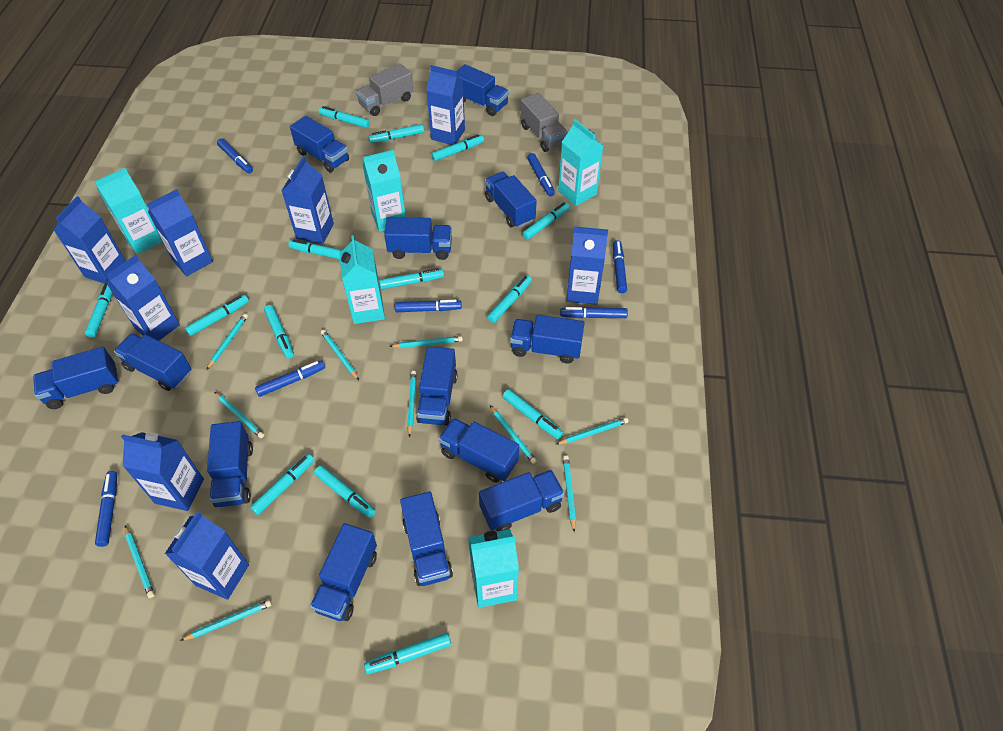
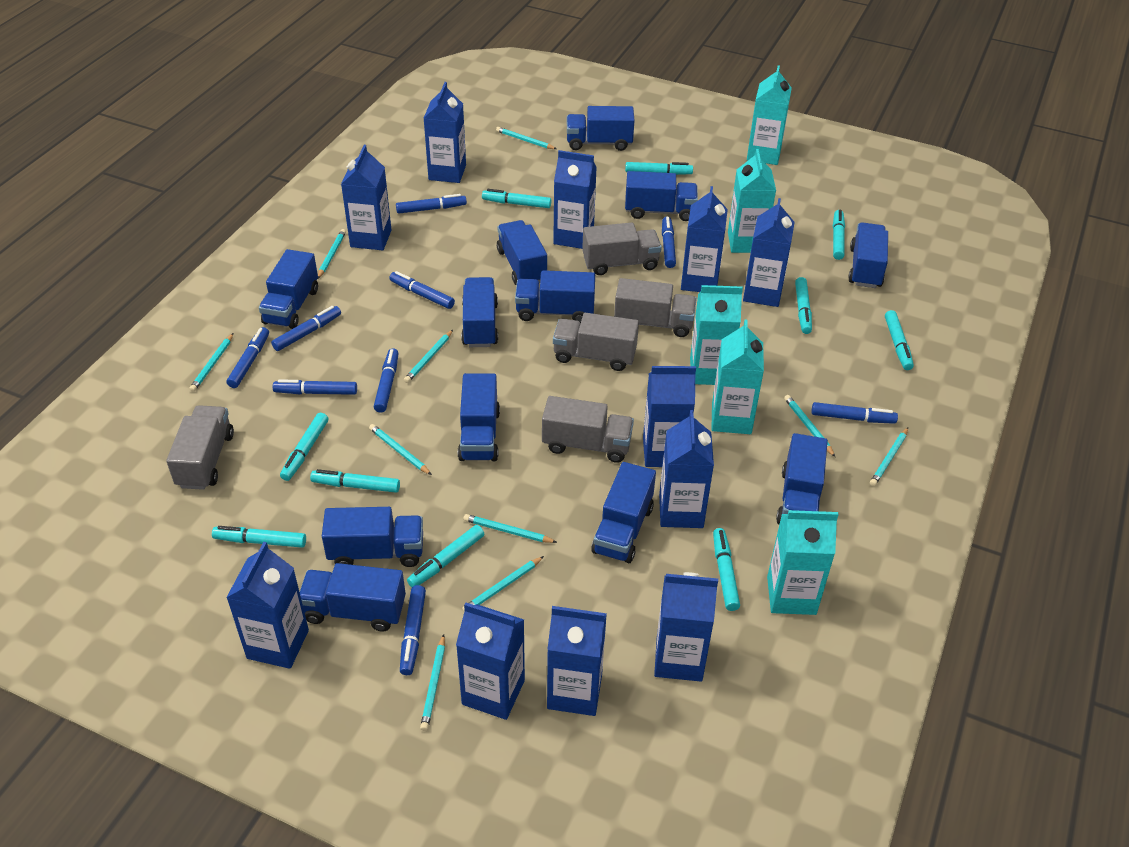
blue carton: [54,196,126,284] [106,255,180,341] [121,432,204,511] [147,189,213,276] [165,511,249,600] [282,156,334,244] [426,65,465,145] [567,226,608,305] = 8 -> [226,542,309,669] [341,145,391,250] [424,82,466,183] [456,602,525,720] [547,606,607,716] [553,150,597,249] [643,366,696,467] [654,572,718,682] [659,410,714,528] [681,186,728,292] [743,198,795,307] = 11
blue marker: [95,471,117,547] [217,139,253,173] [255,360,325,397] [395,299,462,312] [527,153,555,196] [560,307,628,318] [613,240,627,293] = 7 -> [227,327,269,388] [271,306,341,351] [272,379,357,395] [374,348,399,413] [389,271,455,309] [396,194,467,214] [400,585,426,675] [662,216,676,268] [812,402,898,424] = 9
blue truck: [33,347,119,409] [114,333,191,391] [207,421,253,507] [290,116,349,172] [310,523,377,621] [384,217,452,260] [400,492,453,586] [416,347,458,425] [439,418,519,483] [457,64,509,116] [479,470,565,532] [485,172,537,228] [510,315,585,364] = 13 -> [259,249,318,329] [300,563,406,631] [322,507,423,567] [458,373,500,461] [461,277,498,347] [497,220,547,285] [515,270,595,323] [567,106,635,151] [591,462,656,563] [625,171,698,221] [776,433,828,524] [848,222,888,288] = 12
grey truck: [356,63,413,116] [520,93,568,152] = 2 -> [166,405,234,490] [542,396,634,463] [553,313,639,371] [582,223,662,275] [614,278,697,337] = 5
turquoise marker: [85,282,113,337] [185,295,249,336] [250,454,314,515] [264,305,294,359] [288,239,343,259] [314,466,376,518] [319,106,370,128] [364,633,451,674] [368,124,424,143] [379,268,444,289] [431,134,484,161] [487,275,532,323] [503,389,563,439] [522,202,570,240] = 14 -> [212,526,306,548] [280,413,328,481] [310,469,400,493] [407,525,484,587] [482,189,551,208] [625,162,693,175] [713,528,740,611] [795,277,812,334] [833,210,845,260] [885,310,914,370] = 10

